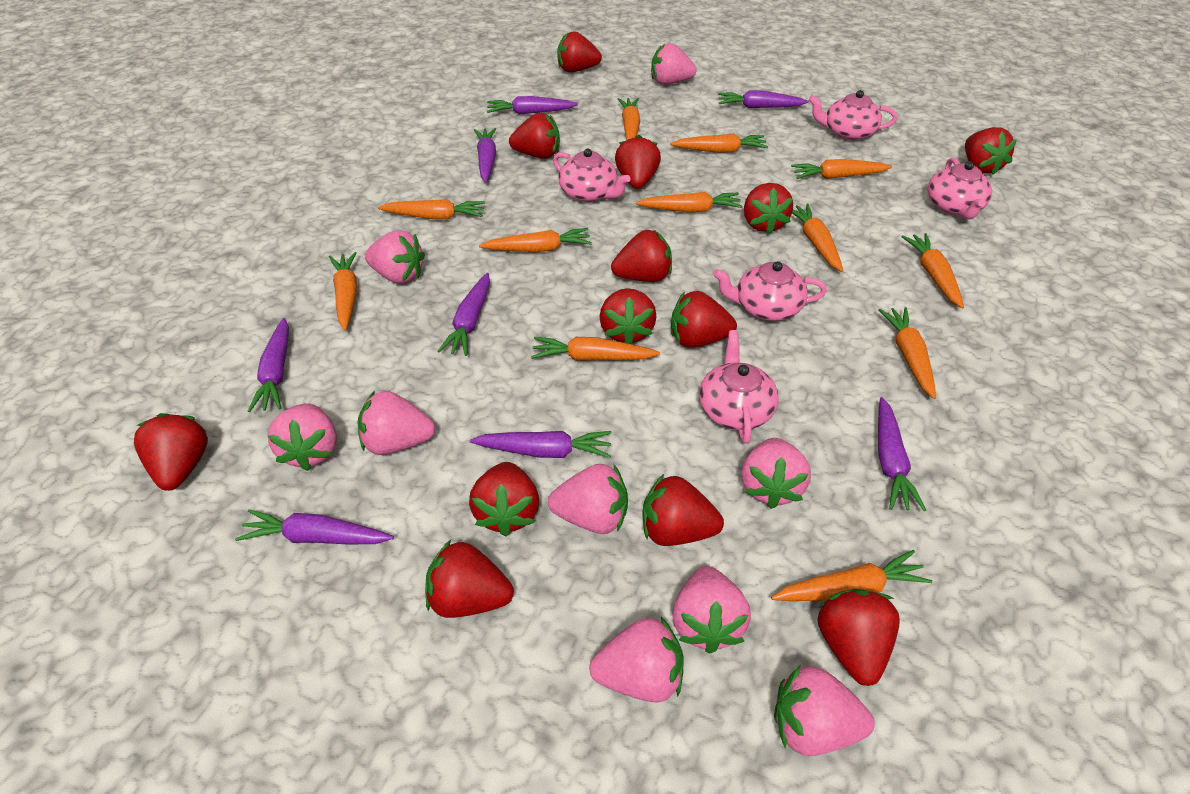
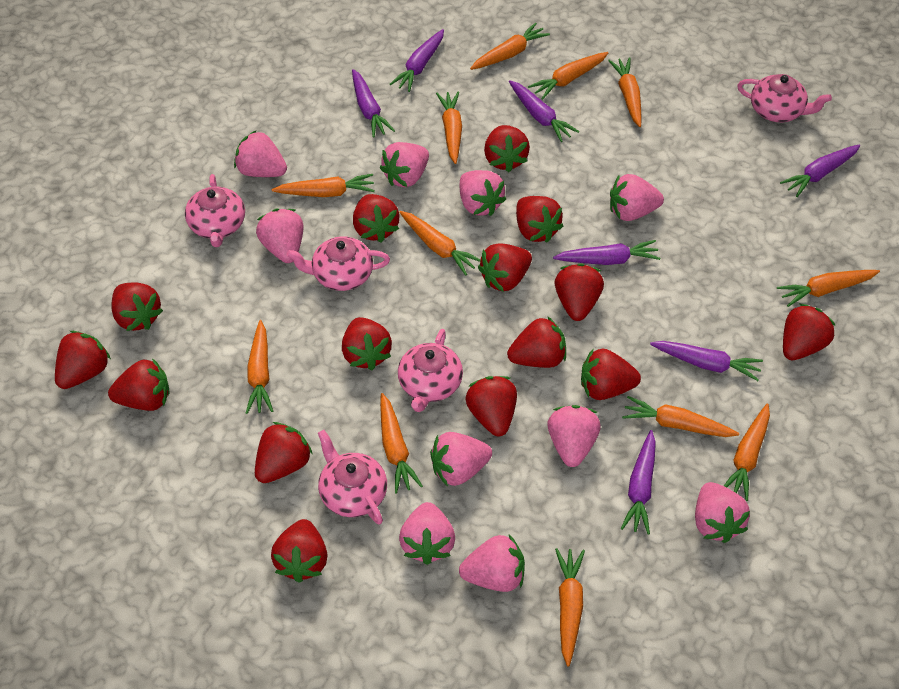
pink strawberry: [268,403,337,471] [357,391,435,455] [365,230,425,284] [548,464,628,534] [589,617,684,703] [651,43,697,85] [672,566,751,654] [742,438,811,509] [774,664,875,756] = 9 -> [234,131,287,177] [256,209,304,263] [380,142,429,187] [399,502,455,565] [430,432,492,486] [459,535,525,592] [460,170,506,216] [547,405,601,467] [610,174,664,221] [695,482,750,543] = 10
purple carrot: [235,509,394,545] [248,318,289,412] [438,273,490,356] [470,431,611,458] [474,128,496,182] [487,96,578,115] [718,90,809,108] [878,397,926,511] = 8 -> [352,69,395,138] [390,29,444,92] [509,80,579,142] [553,240,660,265] [621,430,656,535] [650,341,763,381] [780,144,860,197] = 7
red strawberry: [134,413,208,491] [425,540,514,618] [469,462,539,536] [509,113,560,159] [557,31,602,72] [600,288,657,344] [611,230,672,282] [615,135,661,189] [642,474,724,546] [671,291,737,348] [744,183,793,234] [818,589,900,686] [965,127,1017,175] = 13 -> [55,331,111,389] [108,358,170,411] [111,282,163,331] [255,422,313,483] [271,519,328,583] [342,317,392,370] [353,194,400,243] [465,376,517,436] [478,243,532,292] [484,125,530,172] [507,316,566,368] [516,196,563,243] [555,264,604,321] [581,349,641,400] [783,303,835,360] = 15

